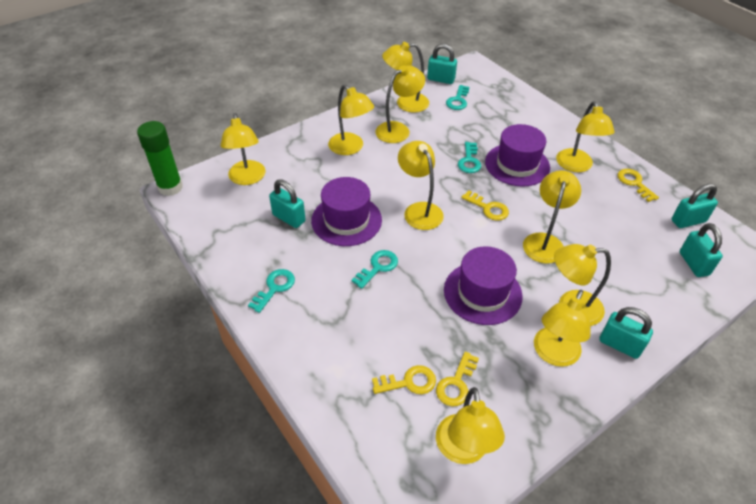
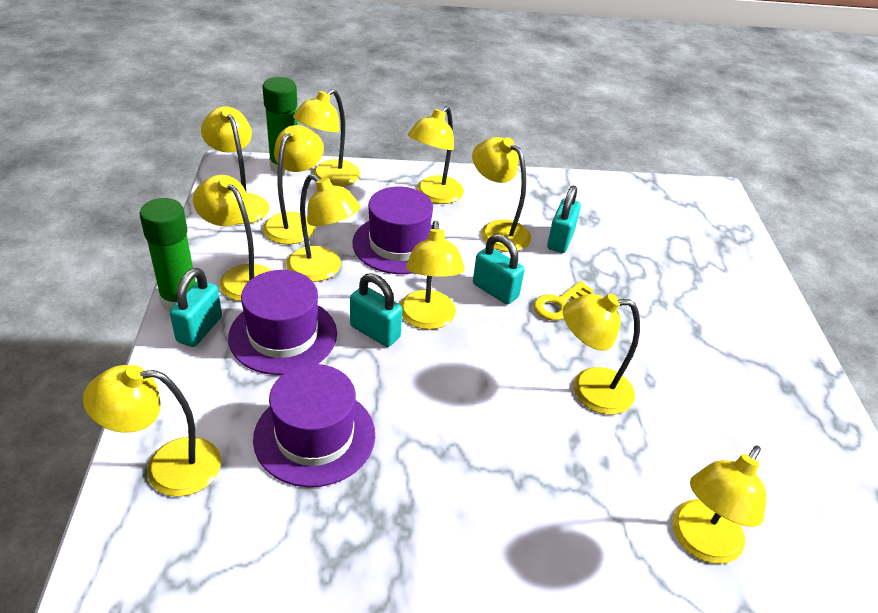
green glue stick: [137,121,183,196] = 1 -> [140,198,196,312] [262,77,297,176] = 2
turquoise key: [248,269,295,313] [352,250,398,289] [446,85,469,110] [458,142,481,173] = 4 -> none = 0
turquoise padlock: [269,179,306,228] [427,44,457,84] [599,307,653,359] [672,184,718,228] [680,223,723,277] = 5 -> [169,268,222,347] [350,273,402,347] [473,234,525,305] [547,185,581,253] = 4
yellow key: [372,365,436,394] [436,352,479,407] [461,190,509,221] [617,169,659,202] = 4 -> [534,281,594,321] = 1
yellow lamp: [220,113,265,185] [328,84,374,155] [375,65,425,143] [382,42,429,112] [398,141,444,230] [436,387,505,464] [523,170,581,264] [534,290,590,367] [554,244,611,326] [556,102,615,172] = 10 -> [83,365,221,497] [193,175,272,301] [201,106,269,224] [263,125,324,244] [286,174,360,282] [293,89,360,187] [400,221,465,330] [408,106,464,204] [472,137,531,252] [563,294,640,415] [672,445,766,564] = 11

